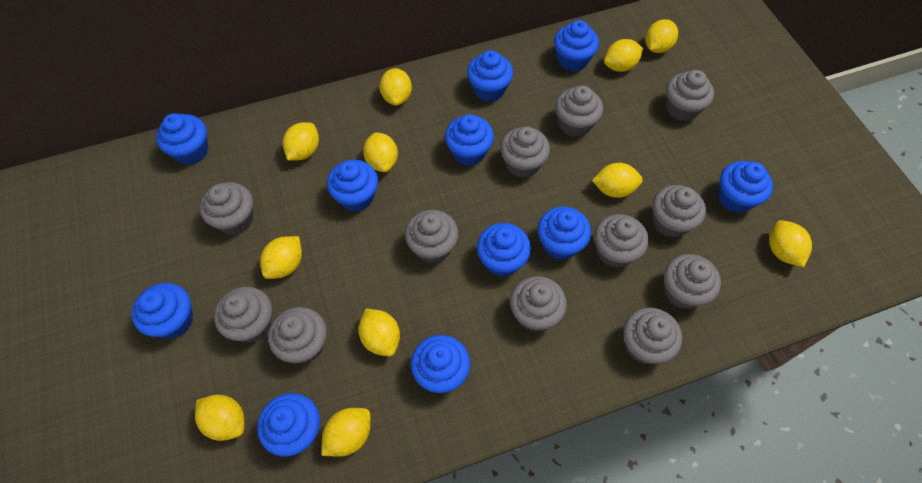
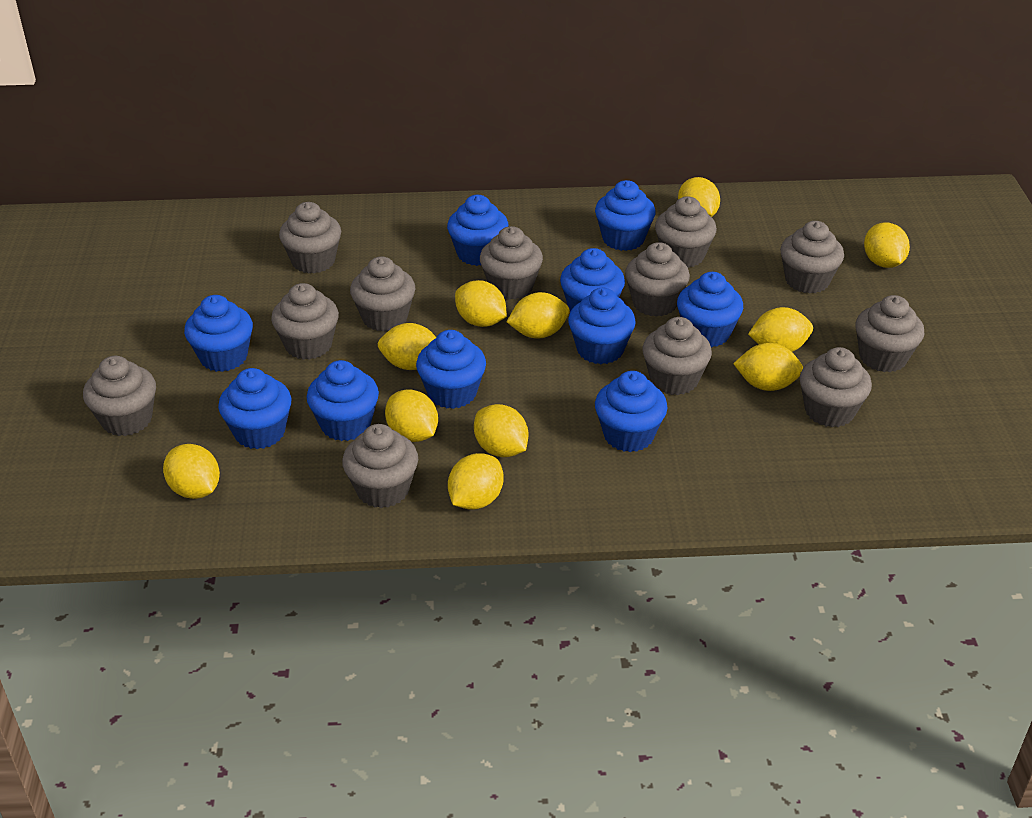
blue cupcake: [132,283,193,339] [156,113,208,165] [257,393,320,456] [327,160,378,212] [411,335,470,393] [445,114,494,166] [467,50,513,102] [477,223,531,277] [538,207,591,260] [554,20,599,72] [718,161,773,213] = 11 -> [184,295,253,372] [218,368,291,449] [307,360,379,441] [416,330,486,409] [447,195,509,266] [560,248,625,312] [568,288,636,364] [595,180,655,251] [595,371,667,452] [677,272,743,347] = 10

